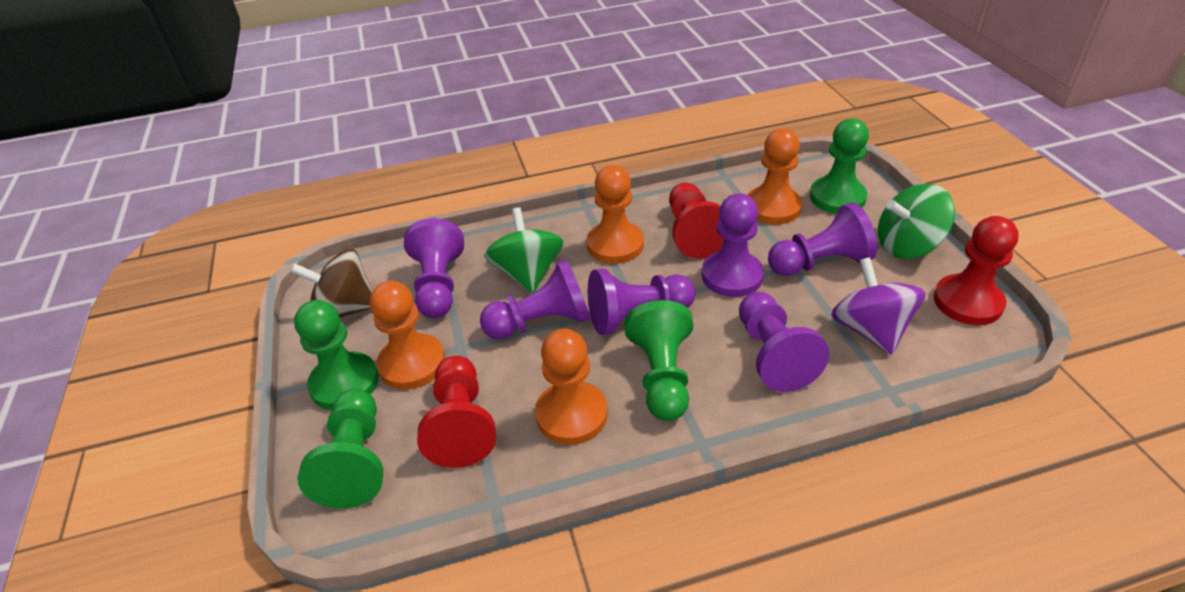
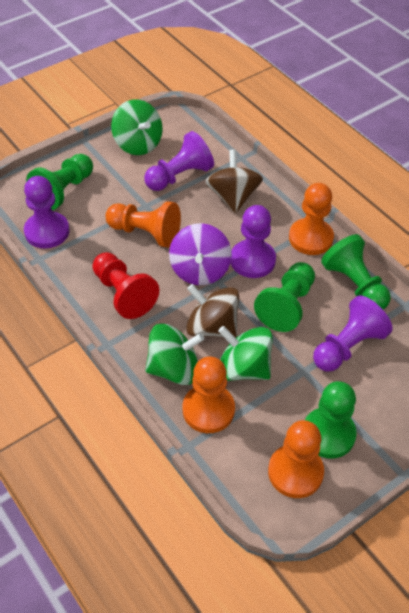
brown spinning top: [290,249,373,318] = 1 -> [186,284,239,338] [205,149,263,213] = 2
green spinning top: [484,207,563,294] [878,184,955,259] = 2 -> [111,100,163,155] [145,324,204,385] [218,326,273,381] = 3
purple pawn: [404,218,464,318] [480,259,590,339] [588,269,696,335] [702,194,764,297] [739,292,830,392] [768,202,877,276] = 6 -> [24,176,70,248] [144,131,214,191] [231,205,276,278] [313,295,393,372] = 4
red pawn: [417,356,496,468] [669,182,724,259] [934,216,1019,325] = 3 -> [92,252,159,319] = 1

